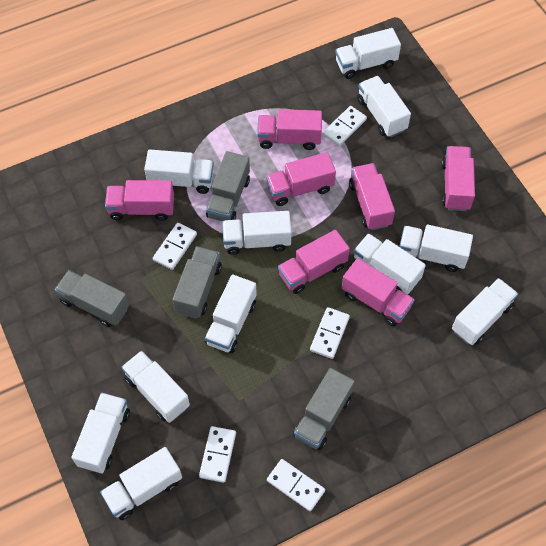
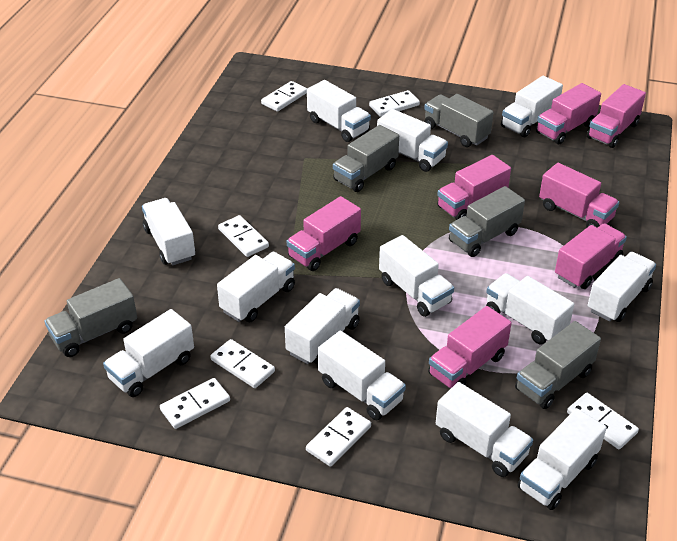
grey truck: [55,270,129,327] [172,246,222,318] [206,151,250,221] [293,368,355,450] = 4 -> [44,278,137,357] [333,125,399,192] [424,94,493,147] [449,186,525,257] [515,321,601,409] = 5
white domino: [153,223,197,270] [199,426,236,483] [267,459,325,511] [310,307,350,359] [323,106,367,146] = 5 -> [160,378,230,429] [210,339,275,388] [218,215,269,257] [261,81,307,112] [306,407,371,466] [369,90,420,117] [567,393,639,449] = 7
white truck: [71,393,130,474] [100,447,182,520] [121,351,190,423] [144,149,214,194] [205,275,257,353] [222,211,292,255] [335,28,401,79] [353,233,426,294] [357,76,411,137] [399,225,473,272] [452,278,518,345] = 11 -> [103,309,194,397] [142,198,195,265] [217,252,295,322] [285,288,360,364] [307,80,371,142] [318,330,406,420] [377,109,448,172] [379,235,454,317] [436,382,533,477] [486,273,574,344] [501,76,563,137] [517,408,607,510] [588,252,656,322] = 13

